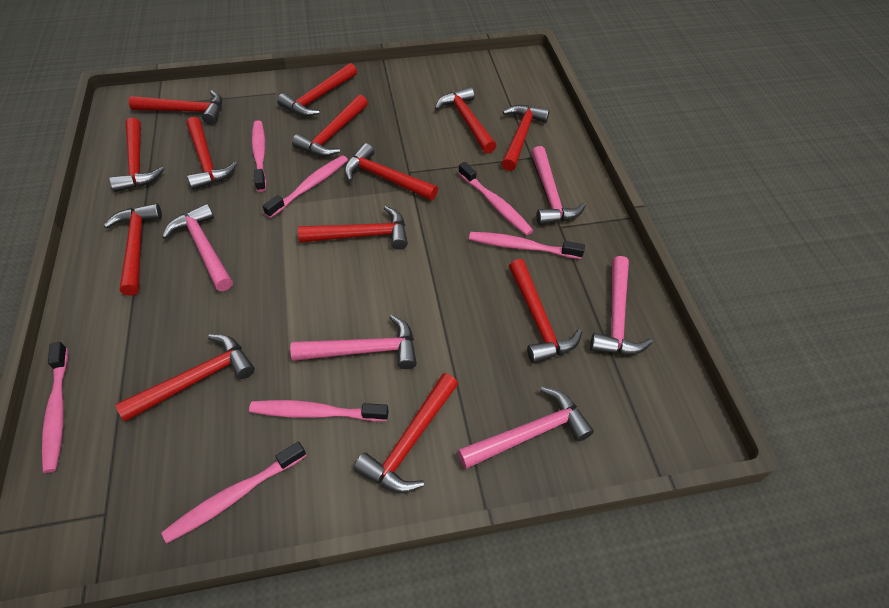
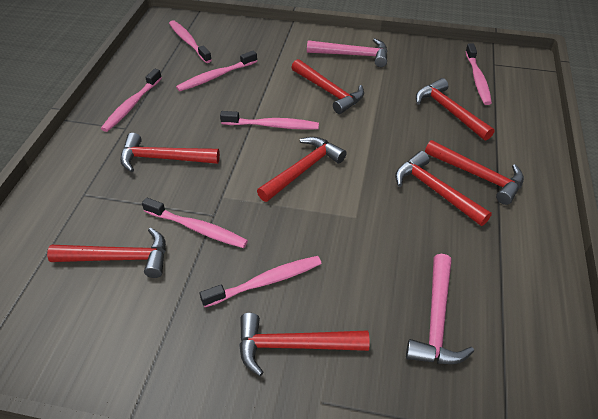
pink hammer: [162,204,233,291] [290,315,417,369] [458,387,594,469] [531,146,586,225] [590,256,653,354] = 5 -> [307,38,388,67] [406,254,474,364] = 2
red hammer: [103,203,162,296] [109,118,164,192] [116,335,255,422] [129,90,222,125] [186,117,237,190] [277,63,357,116] [292,95,368,157] [298,206,408,250] [344,143,438,200] [354,373,458,493] [435,87,496,154] [501,105,550,171] [509,259,582,363] = 13 -> [47,227,166,278] [120,133,220,172] [239,313,370,376] [257,137,347,202] [291,59,364,114] [395,151,492,226] [416,78,495,141] [425,140,524,205] = 8

